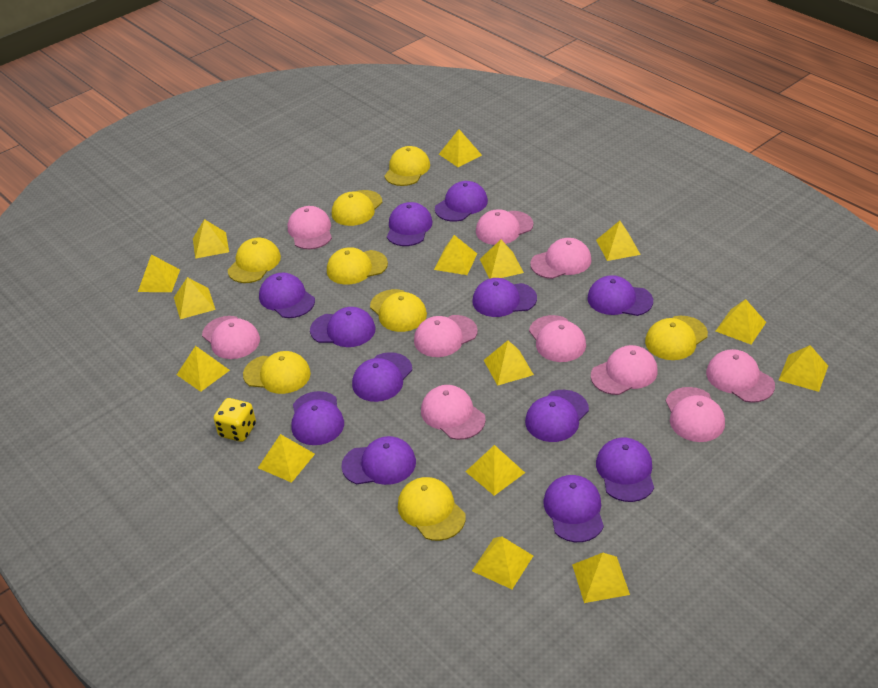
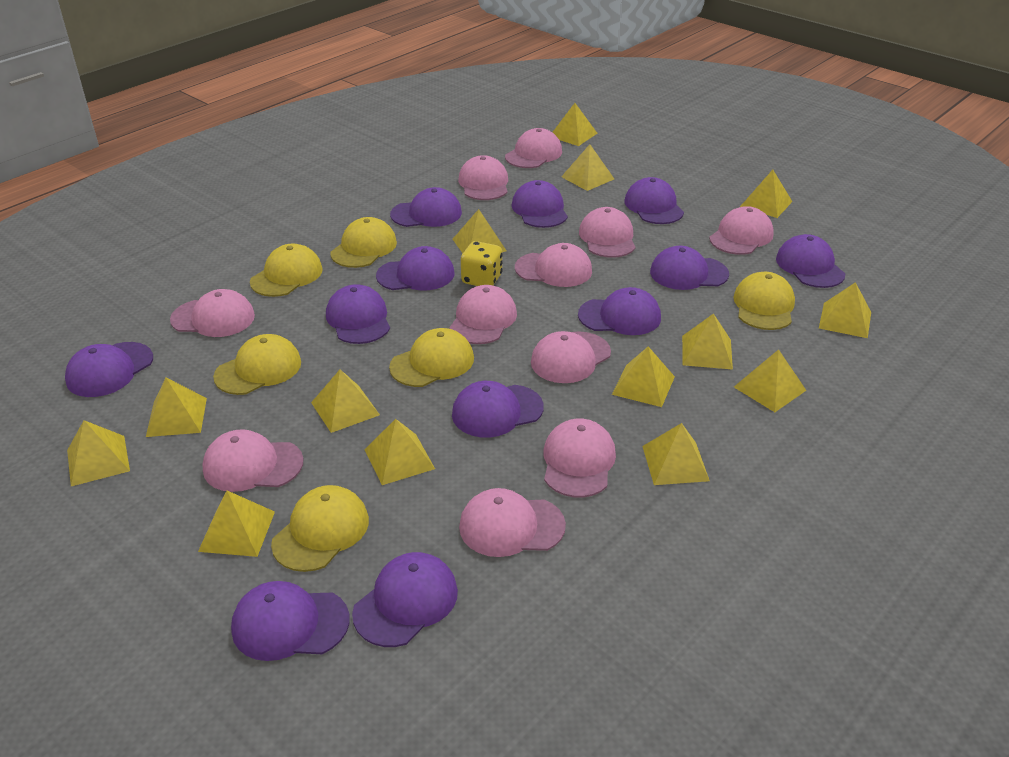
pink cap: [202,316,260,359] [288,206,332,249] [414,315,478,357] [421,385,486,440] [476,209,533,245] [529,315,586,362] [530,238,592,279] [591,345,658,395] [666,387,725,442] [706,349,775,403] = 10 -> [170,289,255,337] [202,429,303,492] [449,285,517,344] [458,155,508,200] [459,488,566,557] [505,128,562,168] [515,243,592,287] [531,331,611,383] [543,419,616,498] [579,207,635,258] [709,206,774,255] = 11
yellow cap: [228,238,281,283] [243,351,311,394] [327,247,388,285] [332,190,382,226] [370,289,427,332] [384,146,430,186] [398,477,466,541] [645,316,708,360] = 8 -> [213,334,301,395] [250,243,323,297] [271,485,369,572] [330,217,397,268] [389,328,474,387] [733,272,795,330] = 6
yellow pyramid: [138,254,180,292] [174,277,216,319] [177,346,230,392] [193,219,229,259] [258,434,315,483] [434,235,477,275] [439,129,482,167] [465,445,525,496] [472,536,533,589] [480,240,524,279] [484,340,534,386] [572,553,630,603] [596,221,641,261] [716,299,766,344] [779,345,828,392] = 15 -> [67,420,130,486] [146,378,207,437] [198,491,275,557] [311,369,380,433] [364,419,435,485] [453,209,507,253] [552,103,598,146] [561,144,614,191] [612,346,675,407] [642,423,710,485] [682,314,733,370] [734,349,807,412] [740,170,792,218] [819,282,871,338] = 14

